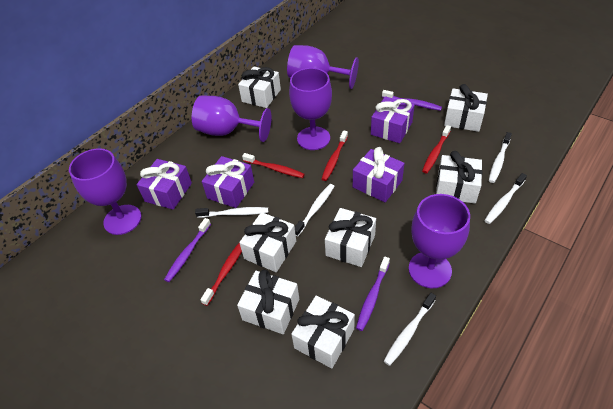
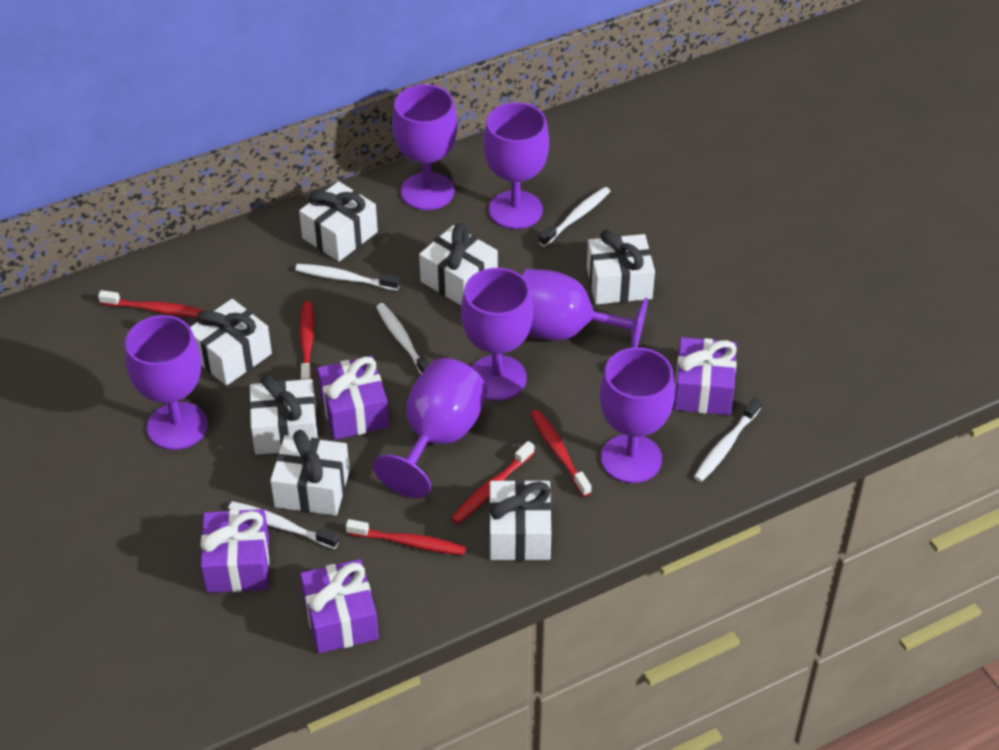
purple goblet: [69,148,142,235] [192,96,271,142] [287,45,359,89] [289,68,332,150] [409,194,470,288] = 5 -> [125,315,208,450] [373,358,487,498] [392,84,458,210] [461,268,533,401] [483,102,549,229] [523,269,648,348] [599,347,675,483] = 7
purple toothbrush: [164,218,211,282] [356,256,390,331] [382,90,442,111] = 3 -> none = 0
red toothbrush: [200,243,242,306] [242,153,305,178] [322,130,348,181] [422,125,451,174] = 4 -> [98,290,205,318] [300,301,314,380] [346,519,466,555] [451,441,535,524] [530,410,592,497] = 5

